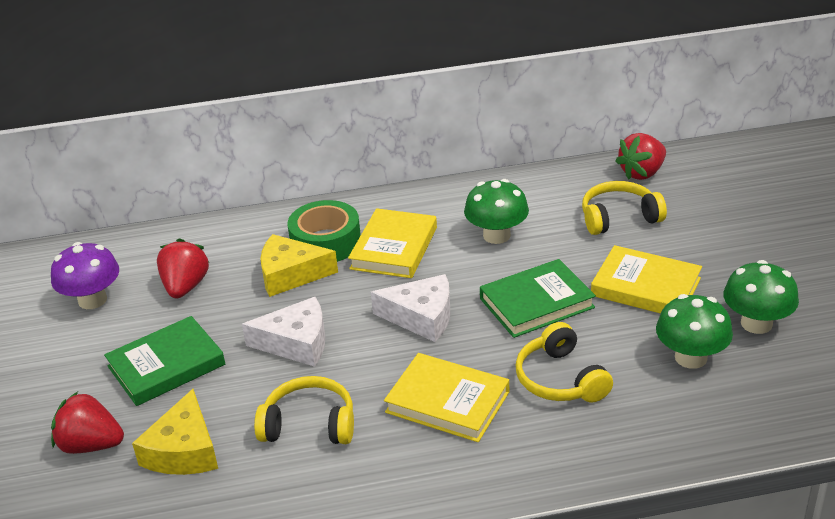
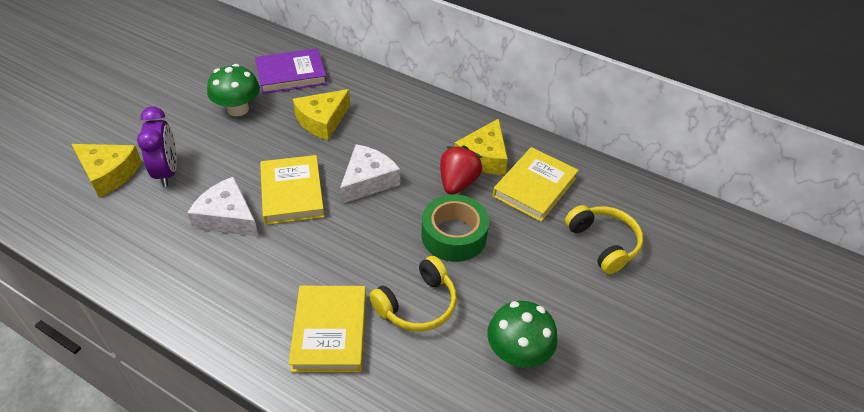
green book: [104,316,225,406] [480,259,596,338] = 2 -> none = 0
green mushroom: [464,179,529,244] [656,294,733,369] [723,260,799,334] = 3 -> [207,64,260,116] [487,301,557,368] = 2
purple book: none = 0 -> [255,48,327,94] = 1
purple clock: none = 0 -> [137,106,177,187] = 1
purple mushroom: [51,242,119,309] = 1 -> none = 0
red strawberry: [51,392,124,454] [157,238,210,299] [615,133,666,180] = 3 -> [440,146,482,195] = 1
yellow cheese: [132,389,218,475] [260,234,338,297] = 2 -> [72,144,142,198] [293,89,350,140] [454,118,508,175] = 3
yellow headphones: [254,376,354,444] [516,322,613,402] [582,181,667,235] = 3 -> [369,256,457,332] [565,205,643,274] = 2

